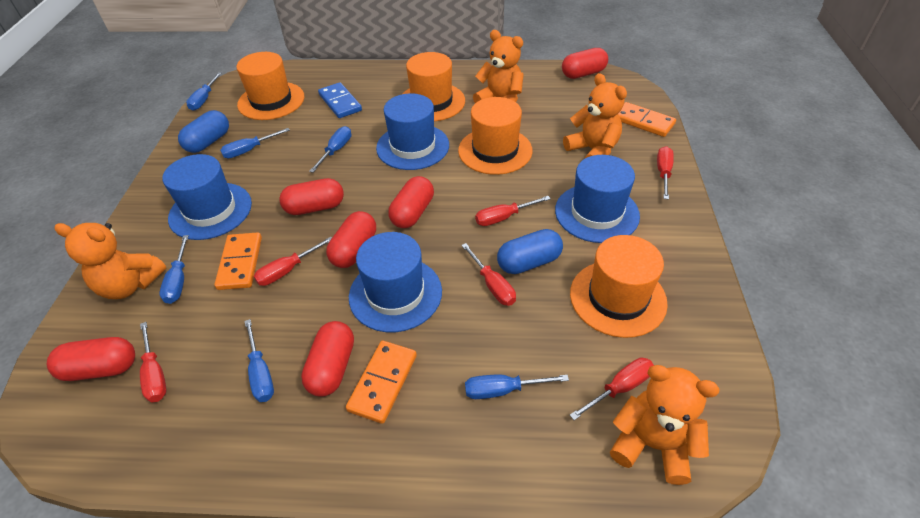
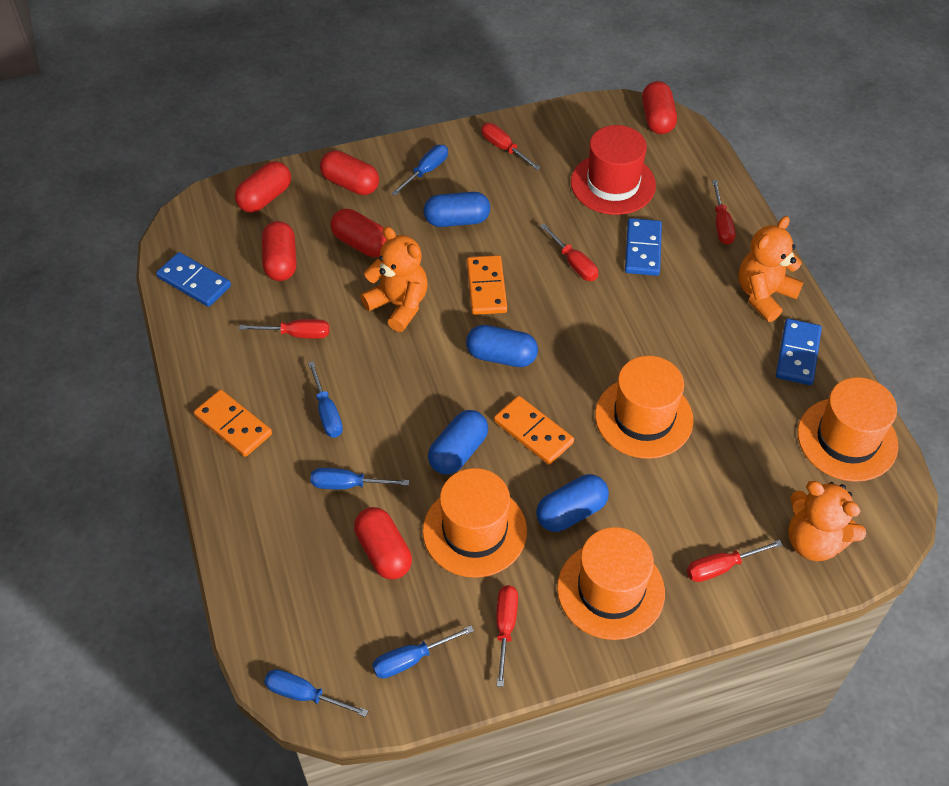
blue capsule: [178,110,229,153] [497,229,563,274] = 2 -> [424,192,490,227] [428,410,488,474] [466,325,538,367] [536,474,609,532] = 4
blue domino: [318,82,362,118] = 1 -> [156,252,231,307] [625,218,662,276] [776,319,822,385] = 3
blue hat: [162,154,252,240] [349,232,442,332] [376,93,449,170] [555,155,640,243] = 4 -> none = 0
blue screwdriver: [160,235,189,304] [186,72,222,111] [220,128,290,158] [244,319,274,402] [309,126,351,173] [465,374,569,399] = 6 -> [264,669,368,717] [308,361,343,437] [311,468,409,489] [372,625,474,679] [391,145,448,196] = 5
orange teddy bear: [54,223,166,299] [473,30,524,103] [563,73,627,159] [610,365,719,485] = 4 -> [360,226,428,332] [739,216,803,322] [788,481,866,561] = 3
red hat: none = 0 -> [571,125,656,215] = 1

